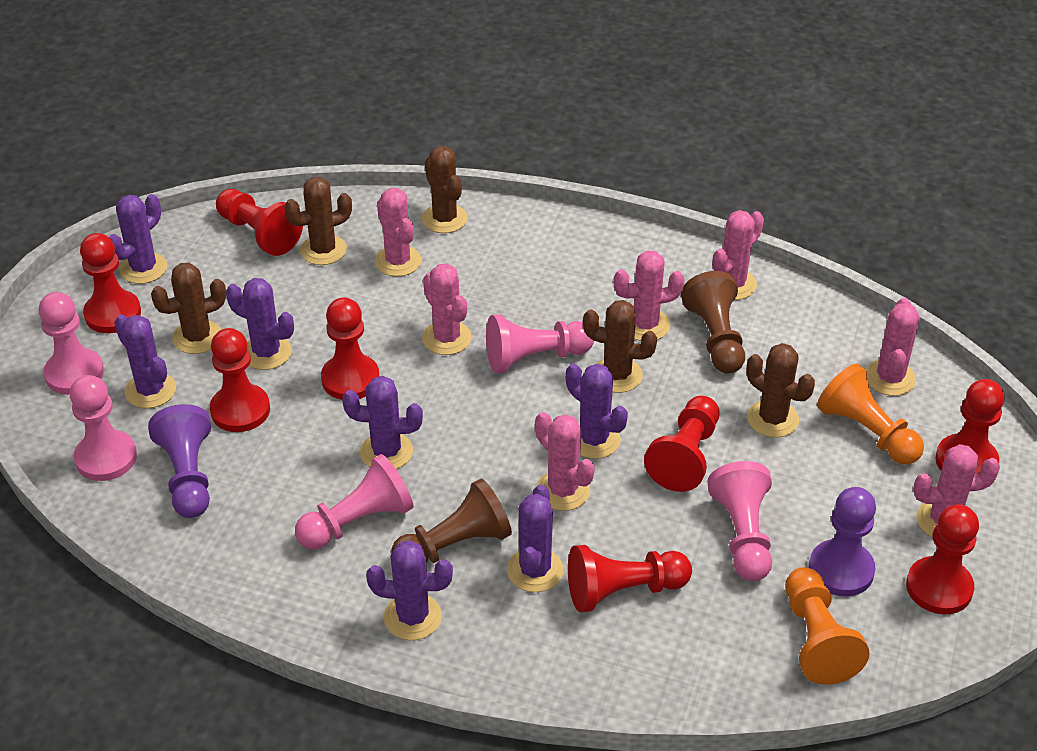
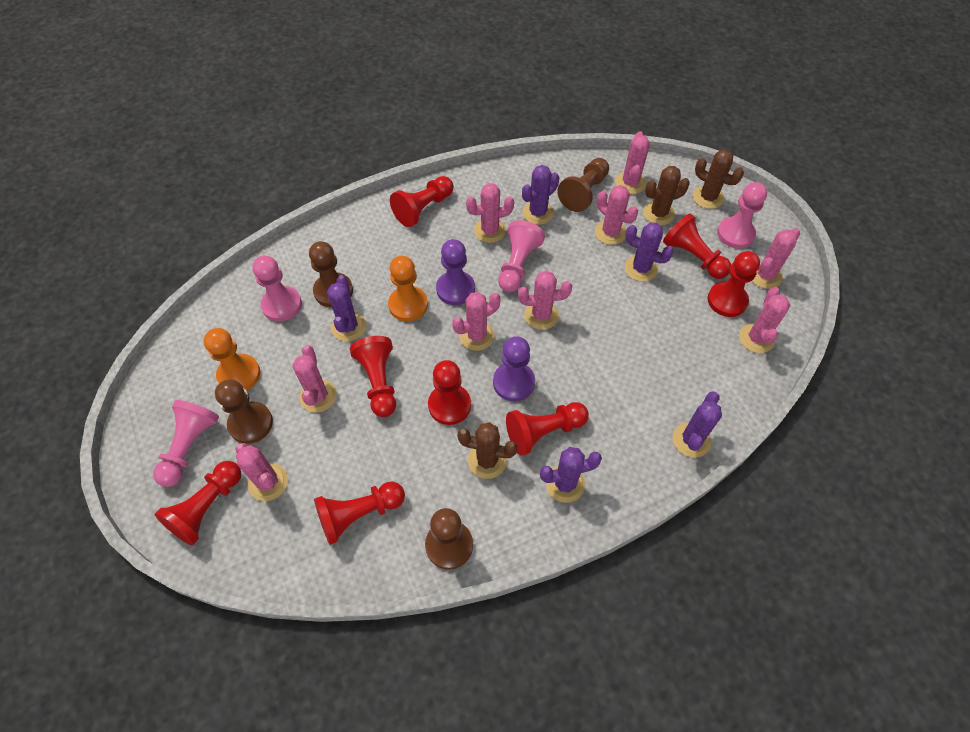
brown cactus: [151,263,226,354] [284,177,352,265] [422,146,468,233] [583,300,657,393] [746,343,815,438] = 5 -> [457,422,517,479] [643,166,690,225] [693,149,744,209] = 3
brown pawn: [391,478,512,563] [681,271,745,373] = 2 -> [215,379,273,444] [309,241,353,307] [425,508,473,570] [557,158,609,212] = 4
pink cactus: [375,188,422,277] [422,263,472,355] [535,412,595,511] [613,250,684,341] [712,210,764,300] [866,298,920,396] [913,444,1000,538] = 7 -> [235,443,288,501] [292,345,337,412] [452,292,501,351] [466,183,514,243] [518,271,572,330] [595,185,638,245] [615,131,650,194] [739,287,790,353] [752,228,800,289] = 9
pink pawn: [39,292,104,395] [70,375,137,481] [295,454,414,550] [486,315,594,373] [707,461,772,581] = 5 -> [153,400,219,487] [252,256,302,322] [498,220,545,292] [717,182,767,249] = 4
purple cactus: [109,194,167,284] [114,314,176,408] [226,278,294,370] [342,376,423,469] [366,540,453,640] [507,484,563,592] [566,364,628,459] = 7 -> [327,275,366,341] [522,165,559,225] [540,447,602,503] [625,222,674,282] [673,391,722,458] = 5

